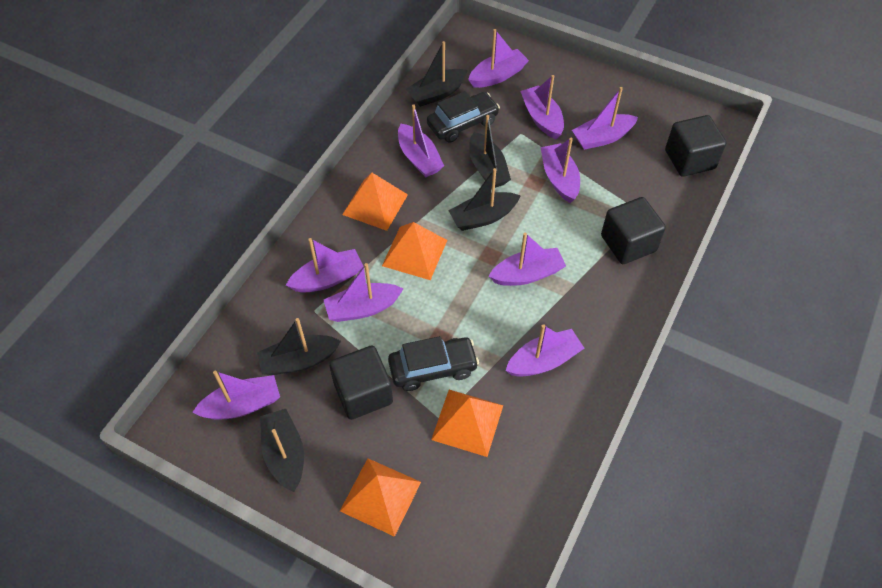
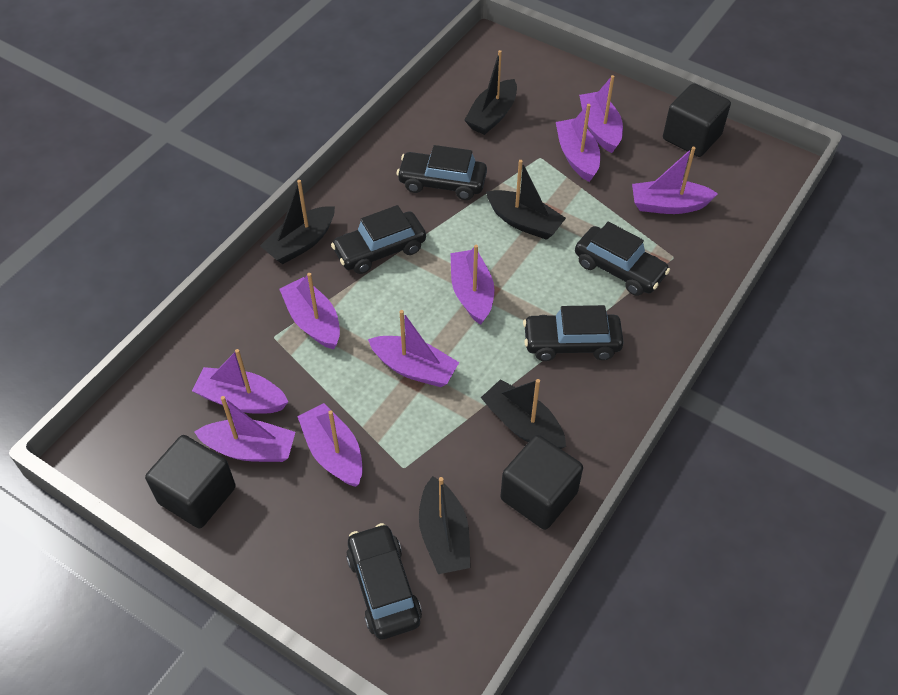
black car: [388,336,479,391] [427,91,500,143] = 2 -> [331,205,426,274] [346,523,422,639] [397,145,487,200] [523,305,624,361] [575,222,670,296] = 5
orange pyramid: [340,458,421,537] [342,173,408,231] [382,222,447,280] [431,390,503,457] = 4 -> none = 0
purple boat: [192,371,280,419] [286,238,364,293] [324,263,403,322] [398,105,444,177] [468,29,529,88] [488,233,566,286] [505,324,585,377] [520,75,564,139] [540,138,580,203] [572,87,638,150] = 10 -> [192,349,288,414] [194,396,295,462] [279,273,340,349] [297,403,363,487] [368,310,459,387] [451,245,494,325] [556,104,600,182] [579,75,623,153] [632,147,718,214] = 9

